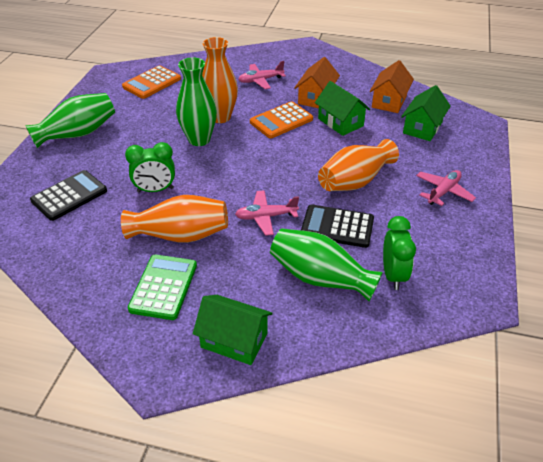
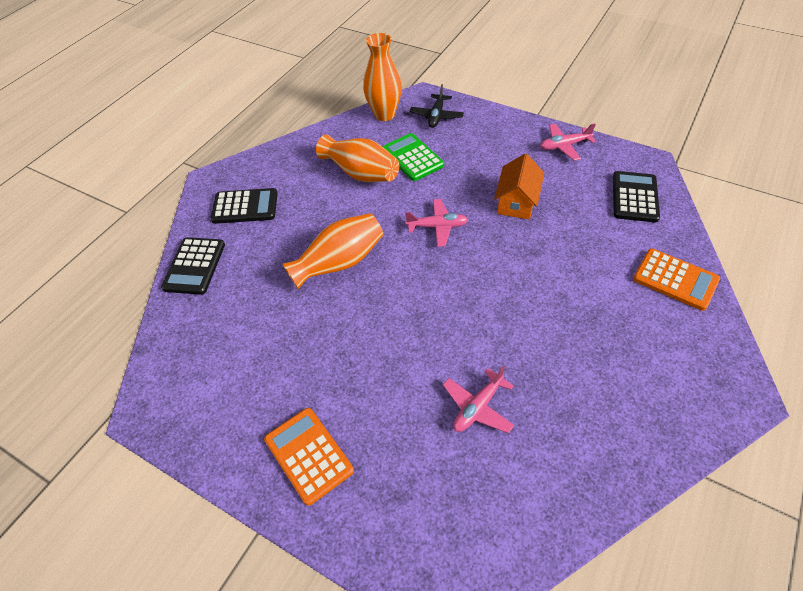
black calculator: [30,170,107,221] [301,204,374,248] = 2 -> [161,237,225,295] [211,188,278,224] [613,171,660,222] = 3
black plane: none = 0 -> [410,84,464,128] = 1
green clock: [125,142,175,193] [383,216,416,290] = 2 -> none = 0
green house: [193,295,273,365] [315,81,370,136] [401,85,451,141] = 3 -> none = 0
green vase: [25,93,115,148] [176,57,217,146] [270,229,383,301] = 3 -> none = 0
orange house: [294,57,340,108] [370,60,414,113] = 2 -> [494,153,544,220] = 1

